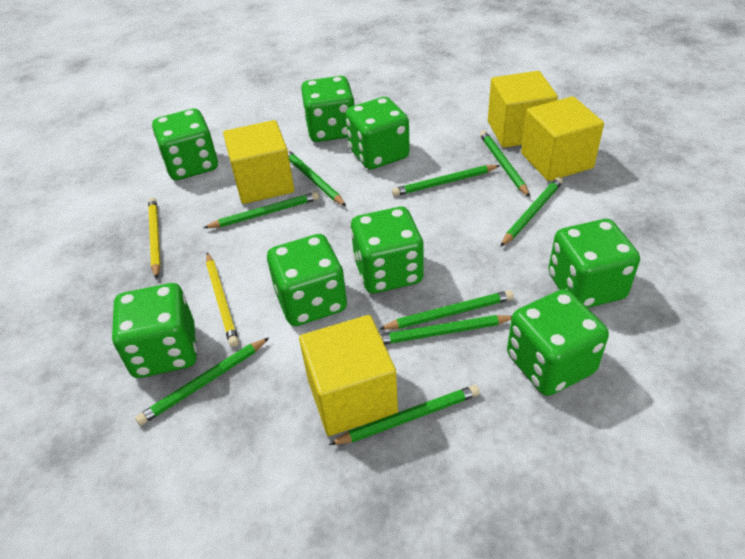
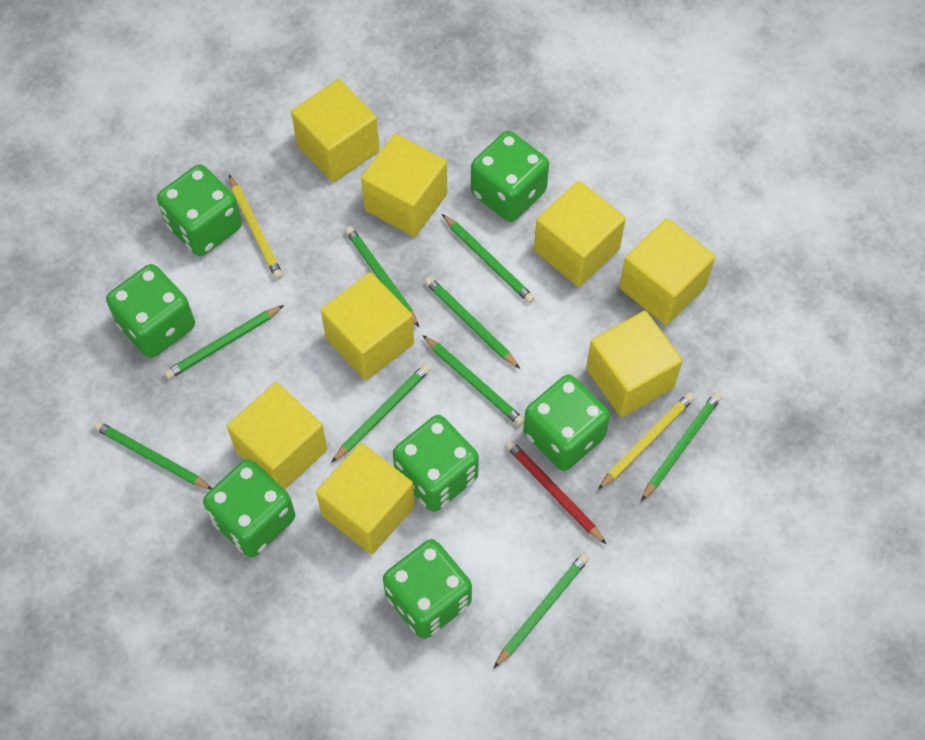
green dice: [112,283,197,378] [152,109,218,180] [267,234,347,326] [301,76,355,142] [345,97,410,170] [351,207,424,293] [507,289,609,396] [548,219,640,308] = 8 -> [106,264,195,358] [157,164,242,256] [203,459,295,557] [383,539,472,639] [393,415,479,512] [471,131,549,222] [523,374,610,471] = 7
red pencil: none = 0 -> [505,440,606,544] = 1
yellow cube: [223,120,294,204] [299,315,398,436] [488,71,558,148] [521,96,604,181] = 4 -> [227,382,327,490] [291,79,380,183] [316,443,415,554] [321,272,414,380] [361,134,447,237] [534,181,626,287] [586,311,683,417] [619,218,715,325] = 8

